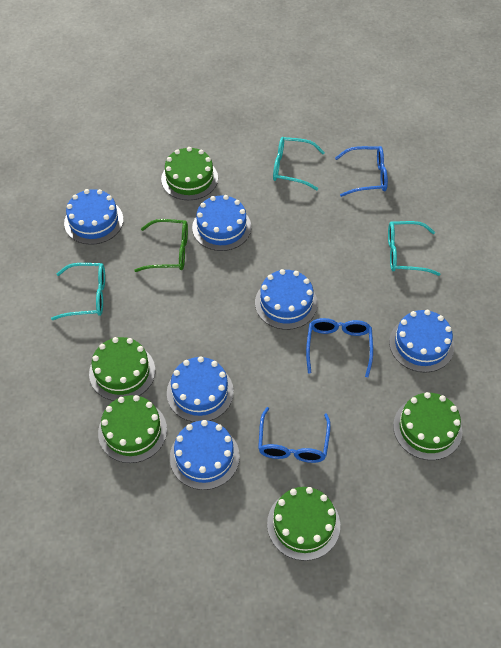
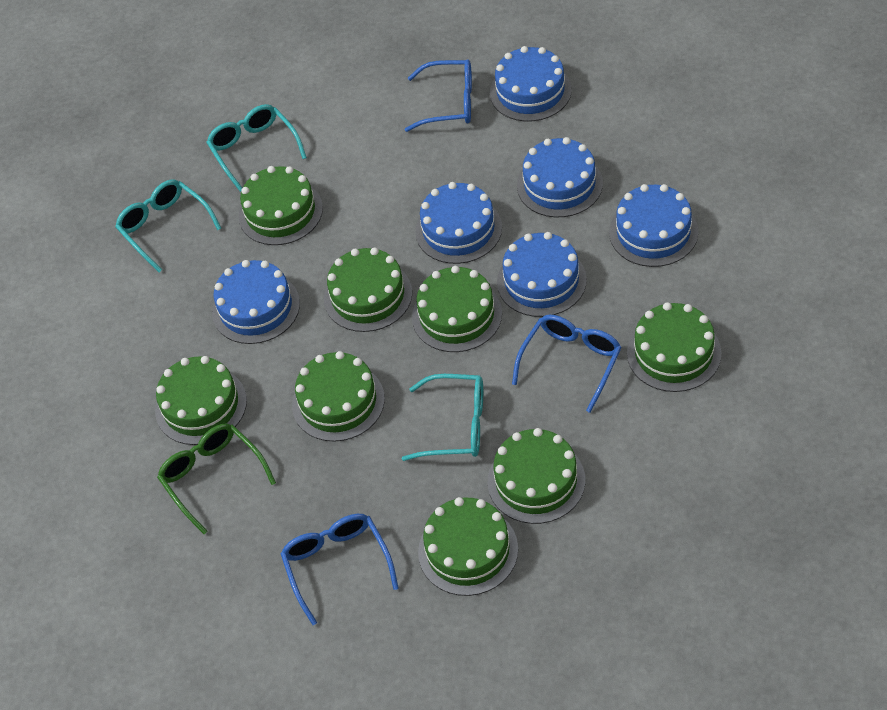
green cake: [89,337,155,401] [98,395,167,463] [161,147,218,200] [267,487,340,561] [393,392,462,460] = 5 -> [155,356,247,445] [238,166,323,245] [292,351,385,442] [324,248,412,332] [412,266,502,352] [418,497,518,596] [488,428,585,524] [627,302,721,392] = 8

